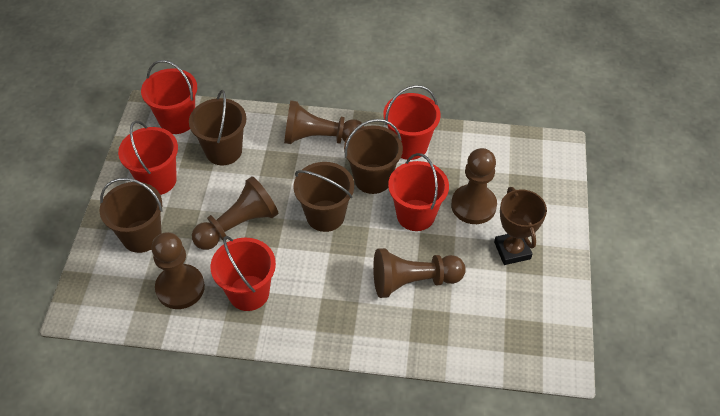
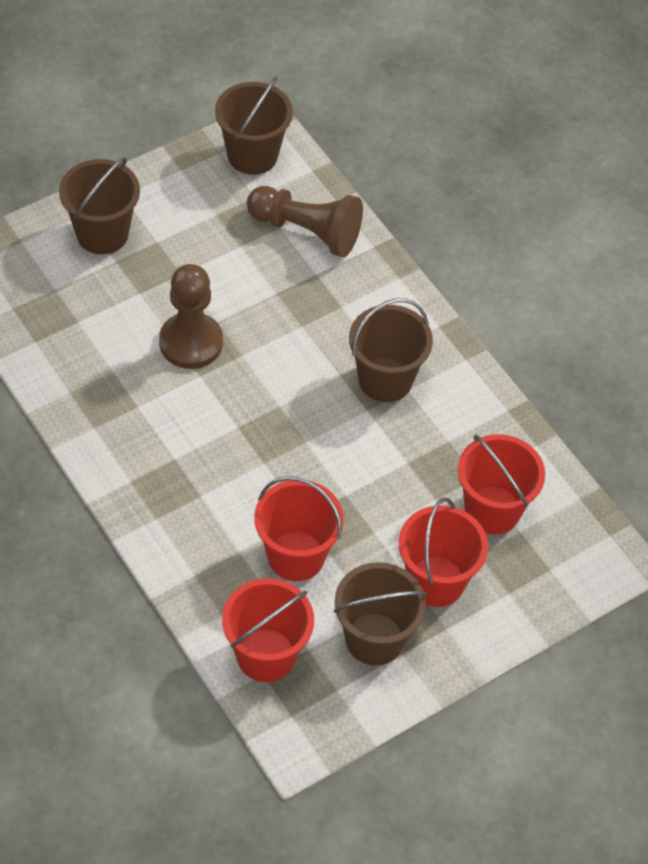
brown pawn: [151,232,205,309] [192,176,279,250] [284,100,364,144] [373,248,466,298] [451,148,497,224] = 5 -> [159,264,223,369] [247,186,363,257] = 2
brown trophy: [494,187,547,265] = 1 -> none = 0
red bucket: [118,121,178,195] [141,60,197,134] [211,236,276,311] [384,85,441,160] [388,153,449,231] = 5 -> [222,579,314,682] [254,476,344,581] [399,498,488,607] [458,434,545,535] = 4

